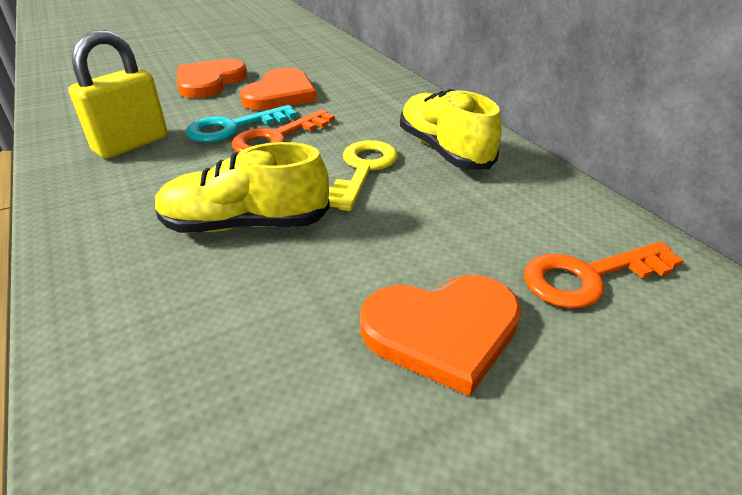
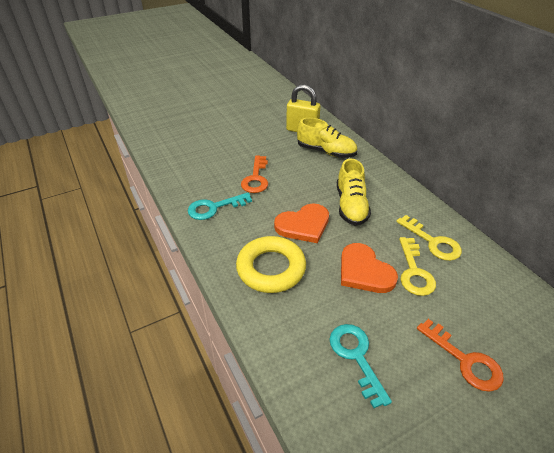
orange heart: [177,59,247,98] [240,68,317,110] [360,275,521,396] = 3 -> [274,204,329,243] [341,243,398,293] = 2
turquoise key: [186,105,297,142] = 1 -> [188,193,252,220] [330,324,392,408] = 2
yellow key: [329,140,398,211] = 1 -> [396,215,462,261] [399,237,436,296] = 2
yellow ring: none = 0 -> [236,236,306,293] = 1

